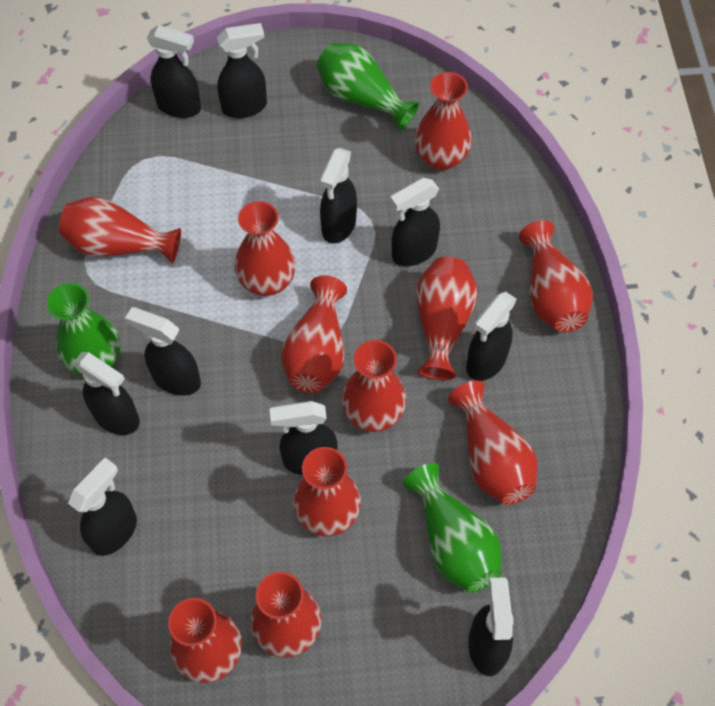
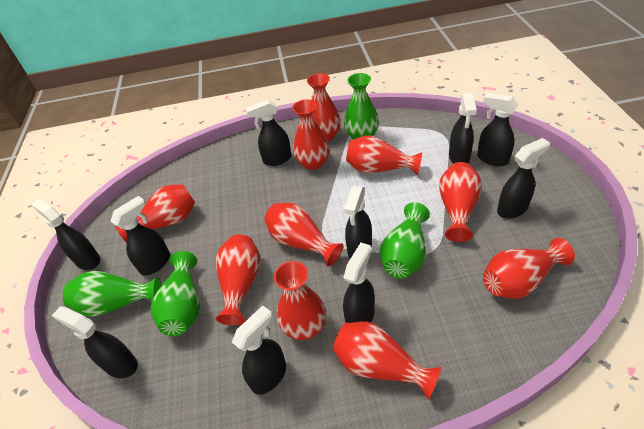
green vase: [47,283,120,376] [317,43,419,131] [403,463,502,593] = 3 -> [63,271,161,317] [151,251,200,336] [344,73,379,140] [380,202,430,279] = 4
red vase: [59,197,181,264] [168,598,242,683] [235,201,295,296] [250,571,322,658] [281,276,347,393] [293,447,361,536] [341,340,406,432] [415,72,472,171] [416,257,478,380] [448,381,538,505] [519,220,593,332] = 11 -> [115,184,195,243] [215,234,261,325] [264,203,343,267] [274,261,326,340] [292,99,329,170] [307,73,341,141] [333,322,441,400] [346,135,422,175] [439,162,482,242] [483,238,575,299] = 10

